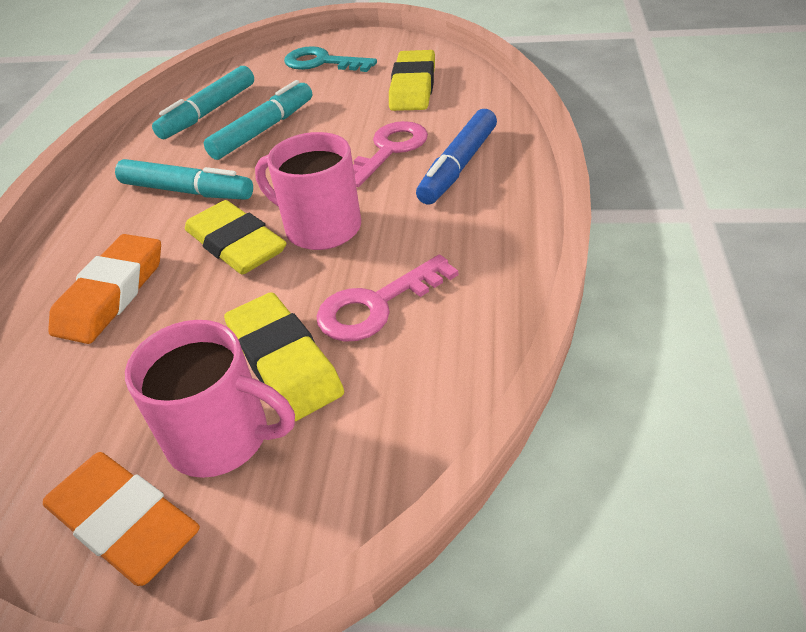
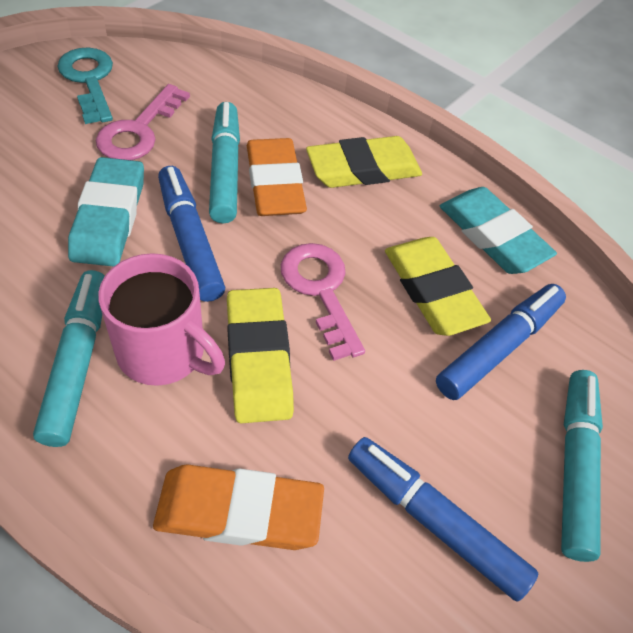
blue marker: [416,109,497,205] = 1 -> [158,166,225,302] [348,437,538,602] [436,284,566,400] = 3
pink mug: [125,320,295,478] [255,132,361,250] = 2 -> [98,253,225,386] = 1
turquoise eraser: none = 0 -> [68,157,144,267] [440,187,557,274] = 2

